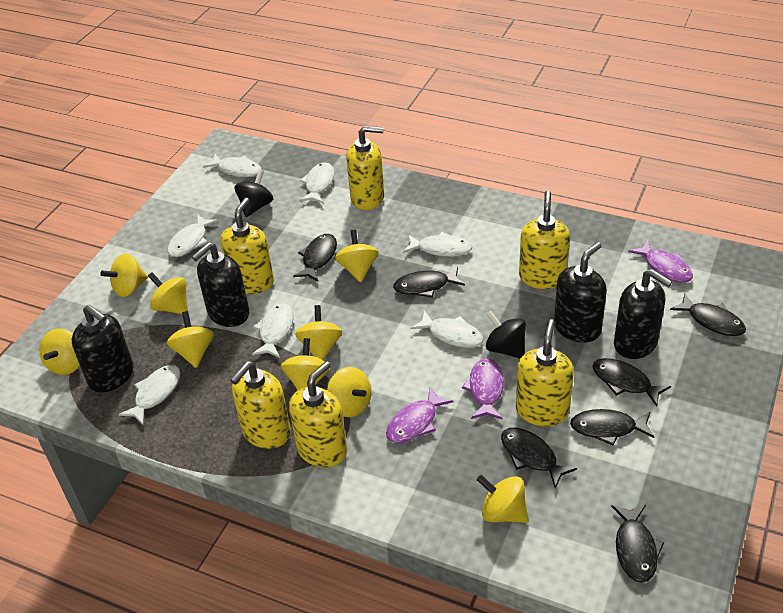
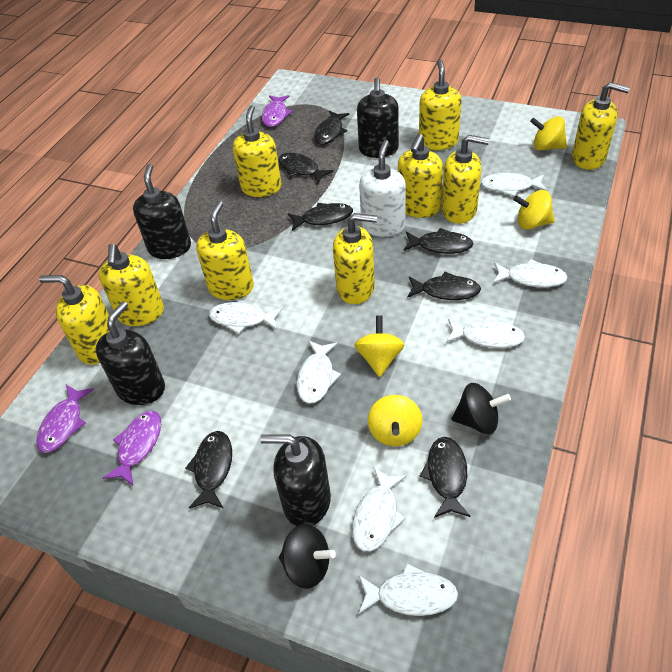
white soap dispenser: none = 0 -> [359,140,406,237] = 1
yellow soap dispenser: [220,198,274,294] [230,361,291,449] [289,361,347,468] [346,126,384,210] [516,319,574,426] [519,191,570,289] = 6 -> [39,275,109,365] [99,244,164,326] [196,201,254,300] [233,105,282,197] [333,213,377,304] [398,134,443,218] [419,60,462,150] [442,135,489,224] [572,82,630,170] = 9
yellow spinning top: [39,329,80,375] [100,253,148,297] [148,272,188,314] [167,311,214,368] [281,338,330,390] [295,305,342,360] [327,367,372,417] [335,230,379,283] [477,475,529,523] = 9 -> [354,315,405,377] [368,395,423,446] [513,190,555,230] [530,116,567,150] = 4

